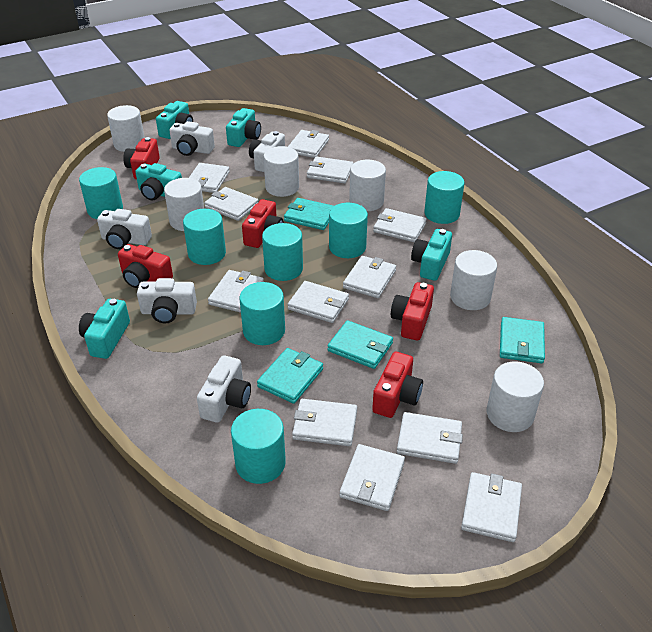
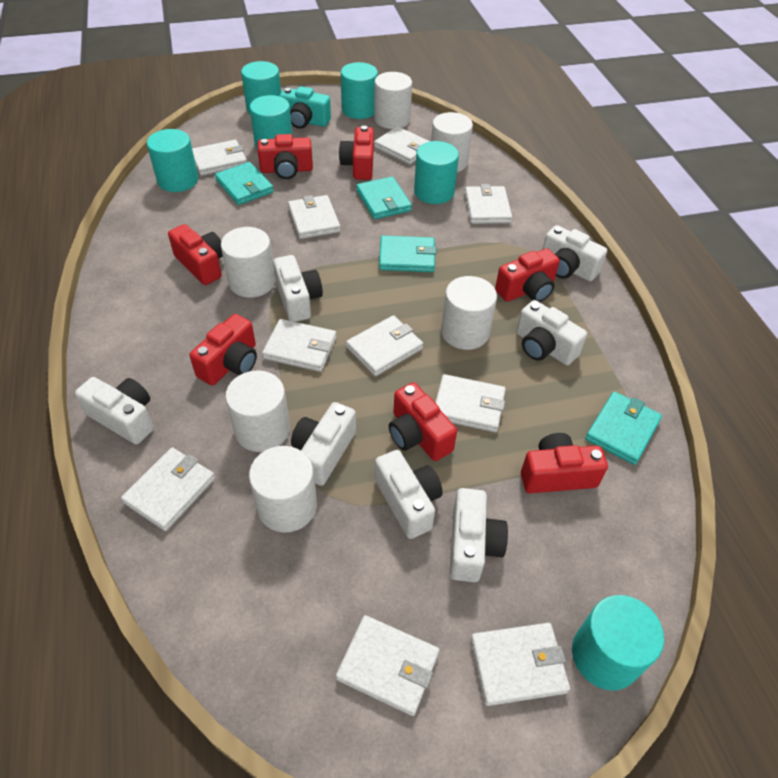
red camera: [118,244,173,288] [123,137,160,179] [242,199,284,248] [372,352,423,418] [391,282,434,340] = 5 -> [168,224,223,285] [189,314,257,385] [258,134,313,179] [339,126,374,180] [389,382,457,461] [495,248,560,302] [521,433,608,493] = 7
turquoise camera: [79,299,130,359] [135,163,182,201] [156,101,193,139] [226,108,261,147] [411,229,452,281] = 5 -> [280,86,331,129] = 1
turquoise cylinder: [79,167,123,219] [183,209,226,265] [231,409,286,484] [239,282,285,345] [262,223,303,281] [329,203,368,258] [424,171,464,224] = 7 -> [147,129,198,192] [241,61,281,115] [250,95,292,150] [341,62,378,119] [414,141,459,204] [572,595,664,691] = 6
white camera: [97,209,152,249] [137,278,197,323] [169,121,215,156] [197,355,251,423] [249,131,285,172] = 5 -> [75,377,154,445] [273,255,323,322] [291,402,356,486] [375,450,443,539] [450,488,508,582] [516,300,587,365] [542,225,607,281] = 7
white wallet: [189,163,230,193] [204,187,259,221] [208,270,264,313] [288,130,329,158] [288,281,349,323] [292,399,357,446] [307,156,353,183] [340,444,405,511] [343,256,396,298] [373,208,427,242] [397,412,463,464] [461,472,522,542] = 12 -> [121,447,215,531] [192,140,247,176] [262,319,337,372] [288,195,340,239] [336,615,439,716] [346,315,423,376] [374,126,430,165] [435,374,506,432] [465,184,512,224] [471,623,570,706] = 10

